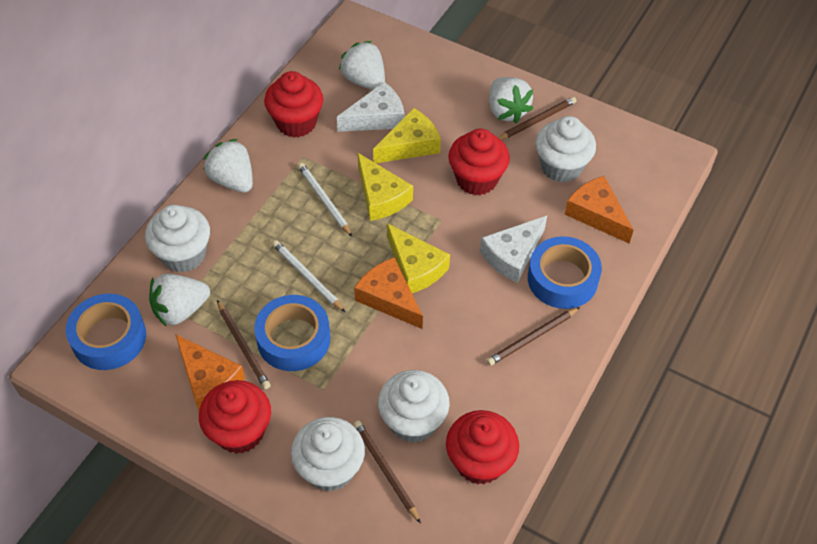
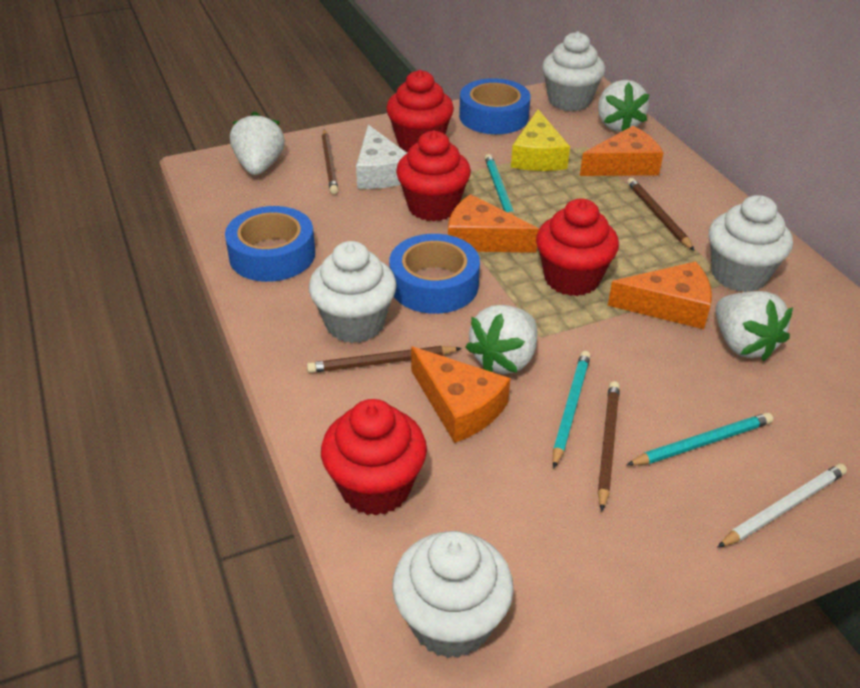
orange cheese: [175,334,245,411] [354,257,423,329] [565,176,634,244] = 3 -> [411,346,510,443] [448,194,539,253] [580,126,663,176] [608,261,712,329] = 4
turquoise pencil: none = 0 -> [485,154,515,216] [553,351,591,469] [627,413,773,465] = 3
white cheese: [337,82,404,132] [480,216,547,283] = 2 -> [356,125,407,189] = 1
white pencil: [272,240,345,312] [298,163,352,237] = 2 -> [718,464,847,547] = 1
yellow cheese: [358,153,413,221] [373,108,441,163] [387,223,450,293] = 3 -> [511,109,570,171] = 1

